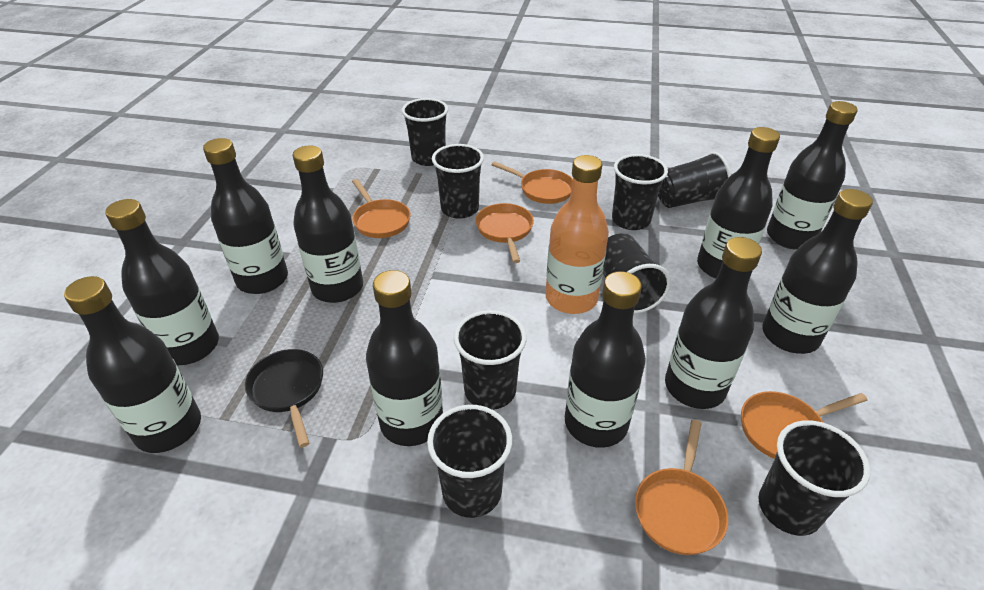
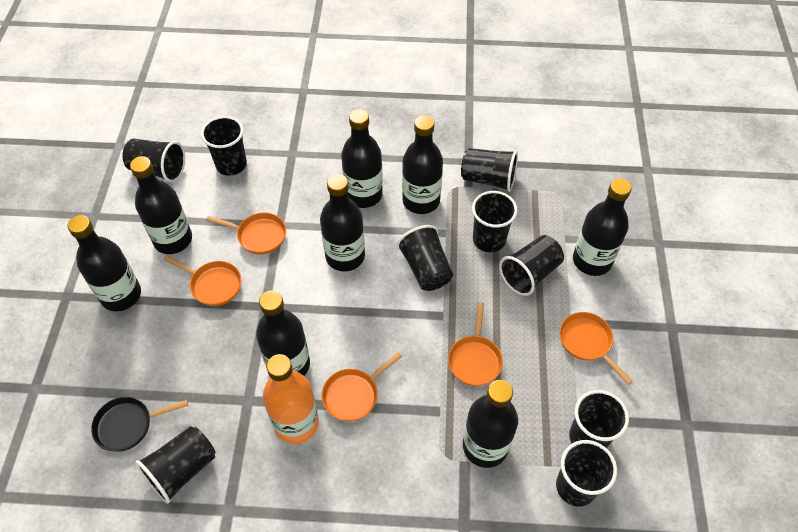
black bottle: [64,276,201,453] [105,199,219,365] [203,138,288,294] [292,145,363,303] [366,270,443,446] [565,271,646,448] [665,237,762,409] [697,127,780,279] [762,189,873,354] [767,101,858,250] = 10 -> [67,215,141,311] [130,156,192,254] [256,290,310,376] [320,174,365,271] [341,109,383,208] [402,115,443,214] [463,380,518,468] [573,178,632,276] = 8
black cup: [402,98,448,166] [427,405,512,518] [432,144,484,219] [454,310,527,410] [603,233,671,314] [612,154,668,230] [658,152,731,208] [758,420,870,536] = 8 -> [122,139,185,182] [135,426,216,503] [201,116,247,176] [397,225,453,291] [461,148,518,192] [472,191,517,252] [499,235,564,296] [556,440,617,507] [569,390,629,448] = 9

